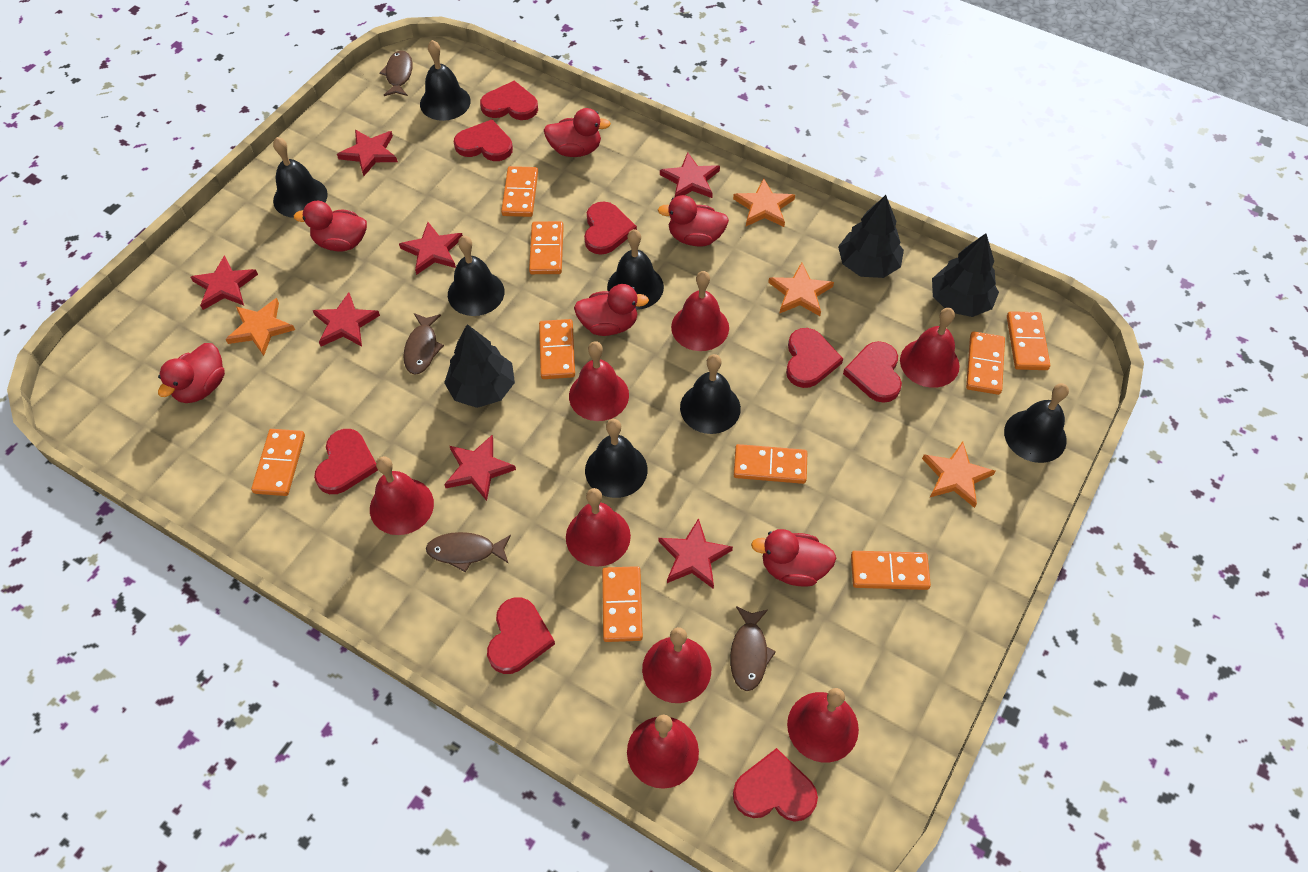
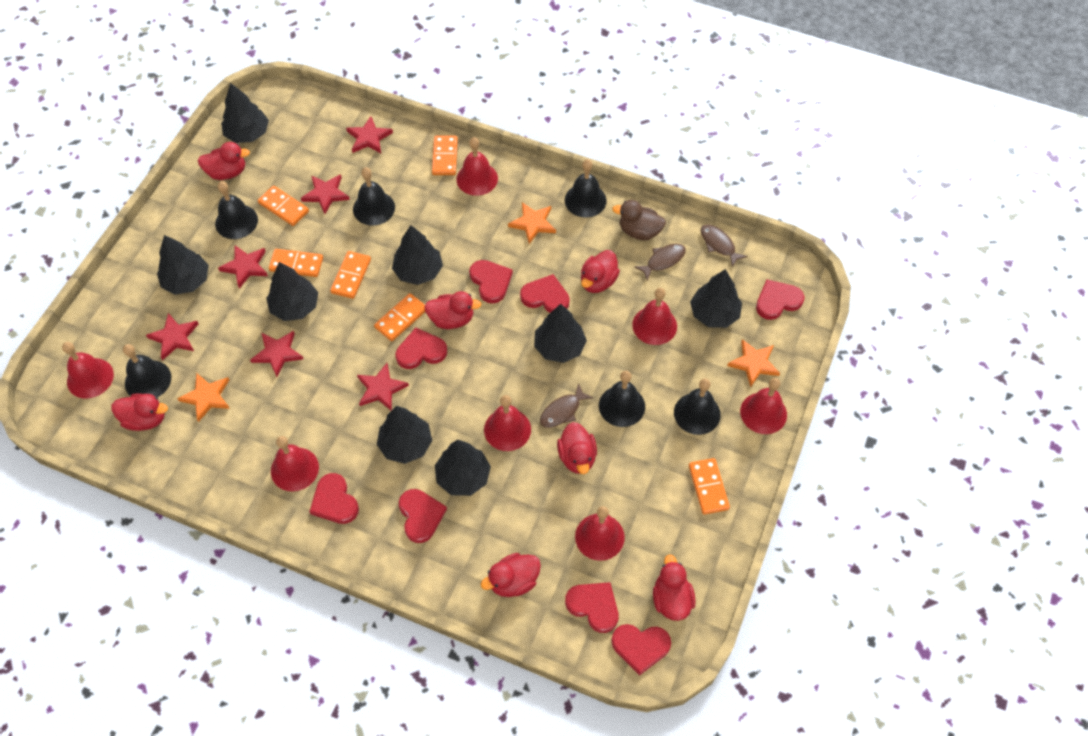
black bell: [273,137,328,218] [420,40,471,121] [448,236,504,316] [585,419,648,498] [607,229,664,310] [680,354,741,434] [1004,383,1069,463] = 7 -> [123,344,171,397] [215,181,258,239] [353,167,395,225] [565,159,607,217] [599,371,645,427] [674,378,721,435] = 6
black tree: [444,324,515,408] [838,195,904,278] [932,233,999,317] = 3 -> [157,235,209,295] [221,83,269,143] [266,262,318,321] [377,406,432,464] [392,225,443,285] [435,440,491,496] [534,304,587,363] [690,269,742,328] = 8
brown duck: none = 0 -> [612,200,666,240] = 1
brown fish: [379,50,413,96] [403,313,444,375] [426,532,511,572] [730,606,776,691] = 4 -> [540,383,593,428] [635,244,686,281] [701,224,747,267] = 3
orange domino: [251,429,305,496] [501,166,538,217] [529,221,564,274] [539,319,575,379] [602,566,643,642] [734,444,807,484] [851,551,931,590] [966,332,1005,395] [1007,311,1050,370] = 9 -> [258,186,309,226] [269,249,323,277] [330,251,371,299] [374,293,425,341] [432,136,458,175] [689,458,730,515] = 6
orange star: [225,298,295,356] [733,178,795,227] [768,262,834,316] [922,441,995,508] = 4 -> [177,373,230,422] [508,202,556,244] [727,339,780,387] = 3
red bell: [370,456,434,535] [566,488,631,567] [569,341,629,421] [627,714,699,789] [642,627,711,703] [671,271,729,351] [787,688,859,762] [900,308,960,388] = 8 -> [62,342,114,398] [271,436,319,491] [456,137,498,196] [484,395,531,451] [575,506,625,561] [632,288,677,345] [740,378,787,434] = 7
red duck: [158,343,225,403] [294,201,367,252] [544,108,611,157] [574,284,649,336] [658,195,729,247] [751,529,836,587] = 6 -> [111,393,168,431] [198,142,250,180] [424,291,482,329] [481,553,541,597] [557,422,597,474] [581,250,620,293] [653,554,696,621] = 7
red star: [191,255,258,310] [313,292,380,347] [337,130,398,176] [399,222,463,275] [444,435,516,501] [658,518,733,589] [660,152,720,198] = 7 -> [146,313,198,360] [218,245,268,288] [250,331,303,377] [301,174,350,214] [346,116,393,153] [357,363,409,411] = 6

